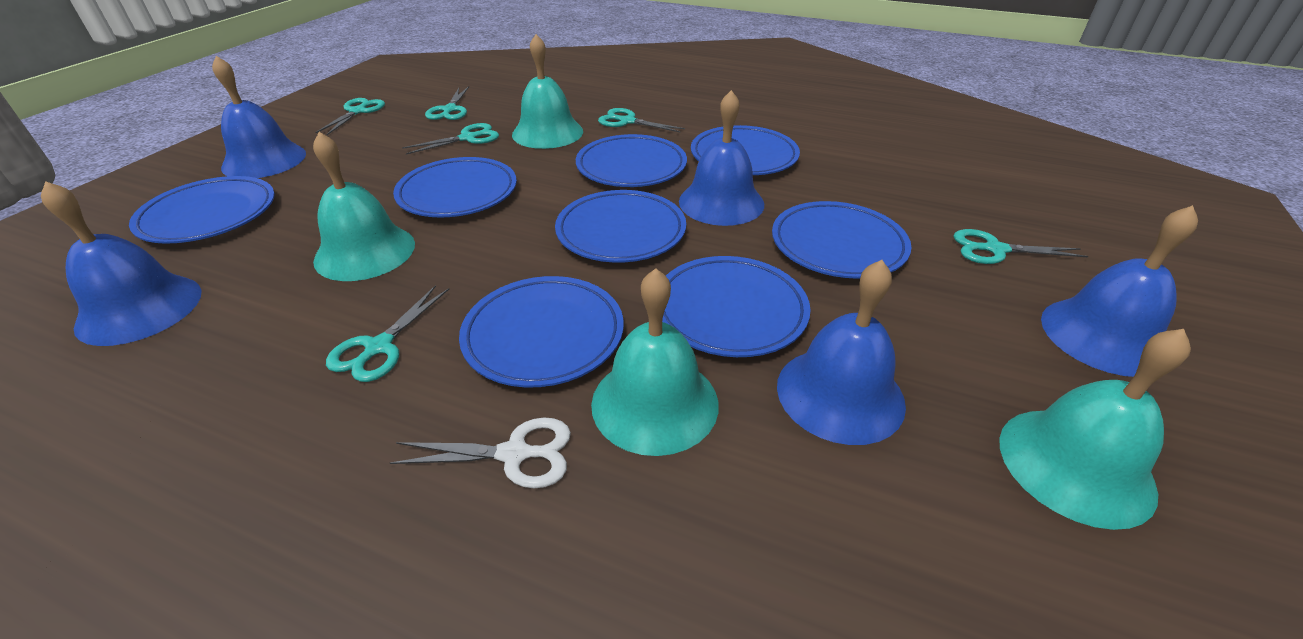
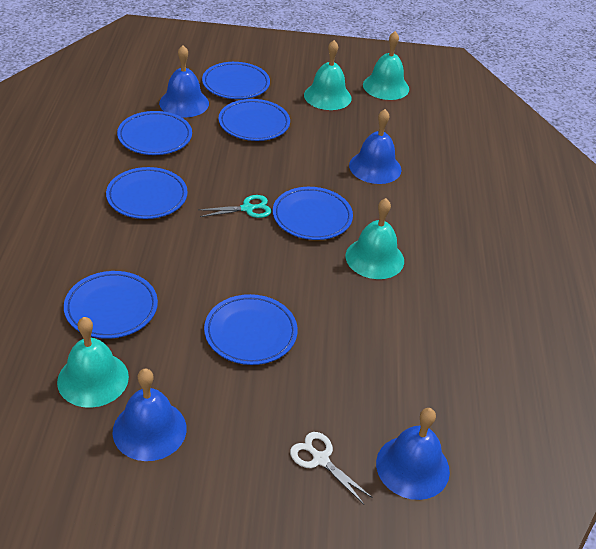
blue bell: [41,181,202,346] [212,56,306,178] [679,90,764,226] [777,260,906,445] [1041,205,1198,377] = 5 -> [113,369,187,461] [159,45,209,117] [349,109,401,184] [376,408,450,500] = 4
blue plate: [129,176,275,244] [393,157,517,218] [459,276,624,388] [555,190,686,263] [576,134,687,187] [662,256,811,357] [691,125,800,175] [772,201,911,279] = 8 -> [64,271,158,339] [106,167,188,219] [117,111,192,155] [202,62,270,99] [204,294,298,365] [219,99,290,141] [273,187,353,240] = 7
turquoise scissors: [315,98,385,135] [326,285,449,382] [402,123,499,155] [425,86,469,120] [598,108,685,133] [953,229,1088,264] = 6 -> [199,195,272,218] = 1

